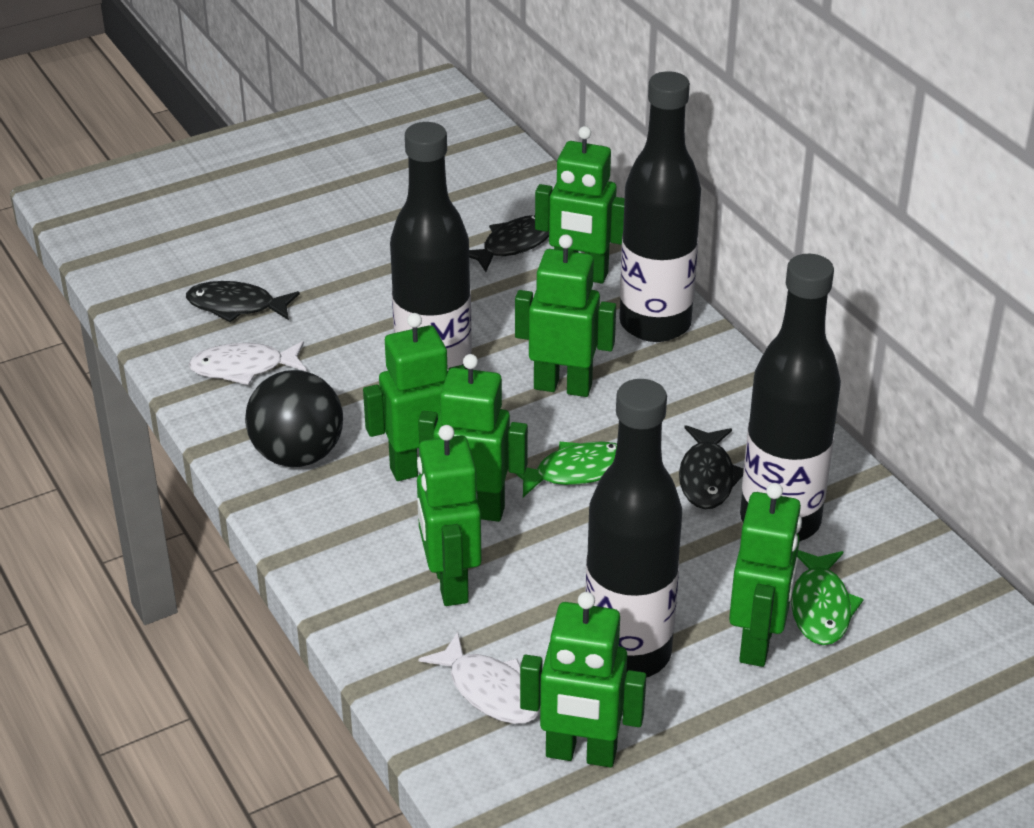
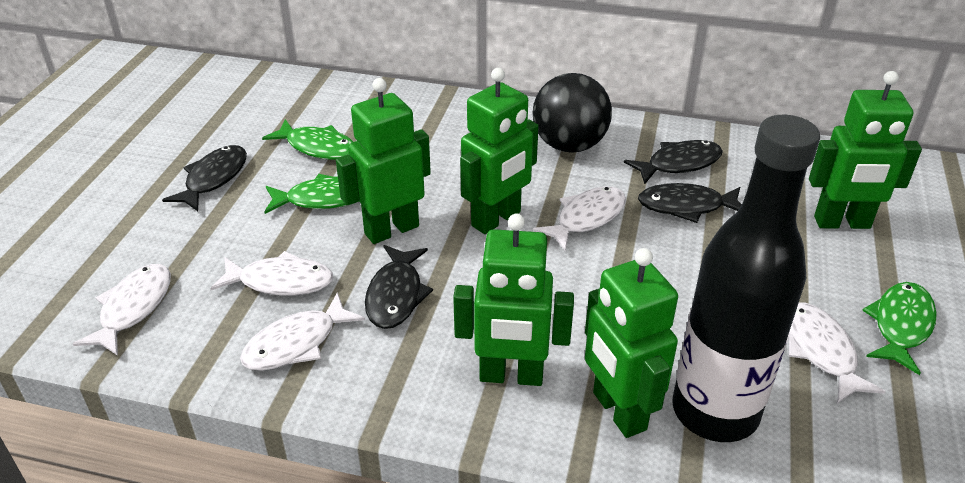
black bottle: [390,122,472,369] [585,379,682,678] [619,71,701,342] [740,254,841,542] = 4 -> [672,115,820,442] = 1
black fish: [186,281,300,322] [469,215,549,272] [679,425,744,509] = 3 -> [162,145,247,211] [365,245,433,329] [624,140,723,184] [638,183,742,223] = 4
green fish: [515,441,617,497] [791,550,864,645] = 2 -> [262,119,353,160] [264,174,359,214] [862,282,937,375] = 3
green robot: [363,313,465,481] [417,425,482,606] [418,354,528,522] [515,234,616,397] [520,592,646,768] [535,126,625,284] [729,483,802,667] = 7 -> [336,78,431,244] [453,214,574,386] [460,68,539,234] [585,248,678,438] [809,71,922,229] = 5
white fish: [189,341,307,385] [418,632,540,724] = 2 -> [73,264,171,356] [210,251,333,296] [240,292,365,371] [533,186,626,251] [789,302,886,403] = 5

